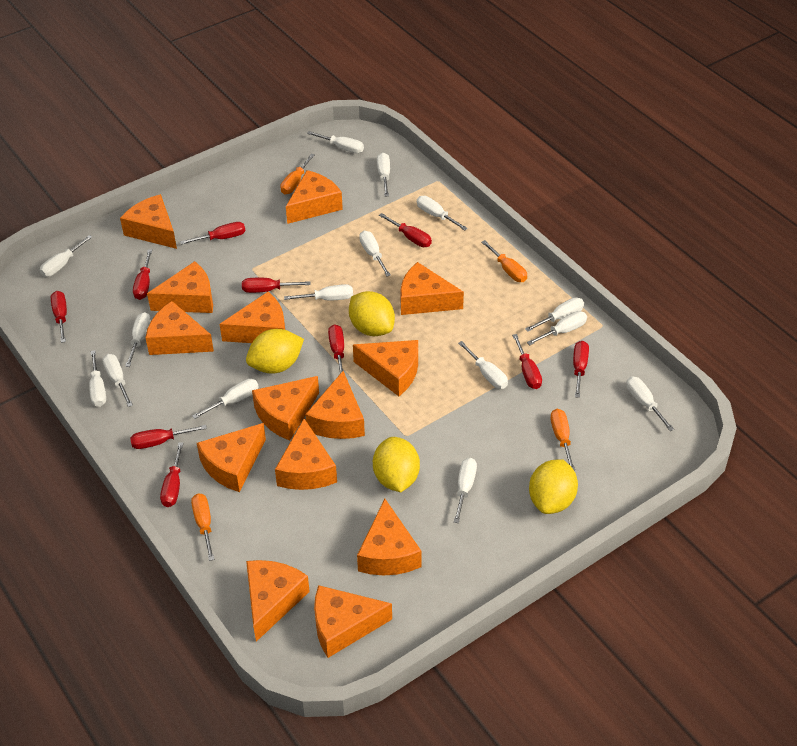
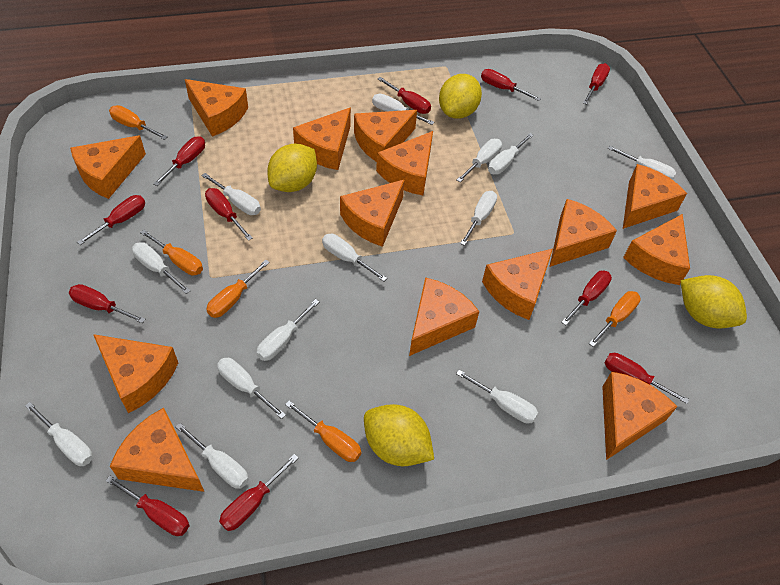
orange screwdriver: [191,493,215,561] [280,154,314,194] [482,240,527,282] [551,409,575,471] = 4 -> [109,105,167,140] [140,230,203,275] [206,260,270,318] [285,400,361,462] [589,291,641,347] = 5
red screwdriver: [51,291,67,343] [130,425,207,449] [133,249,152,300] [160,442,183,507] [180,222,245,245] [242,278,311,293] [328,324,344,374] [379,213,432,247] [512,334,542,389] [573,341,589,398] = 10 -> [69,284,146,323] [77,195,145,245] [105,476,189,536] [154,136,205,186] [205,188,253,241] [219,454,299,531] [378,77,431,114] [481,69,541,101] [561,271,612,325] [583,63,610,105] [604,353,689,404] = 11
white screwdriver: [40,235,92,277] [89,350,106,407] [102,354,133,407] [125,312,151,367] [192,379,259,419] [284,284,353,301] [307,131,364,153] [359,231,391,276] [377,153,390,196] [417,196,468,231] [454,458,477,523] [458,341,508,389] [525,297,584,332] [527,311,587,345] [626,377,674,431] = 15 -> [25,402,93,466] [132,242,191,294] [176,423,249,489] [201,173,261,215] [217,358,286,419] [256,299,319,361] [322,234,387,282] [372,94,434,125] [456,370,538,424] [457,139,502,182] [460,191,497,246] [488,133,534,175] [608,146,676,180] = 13

